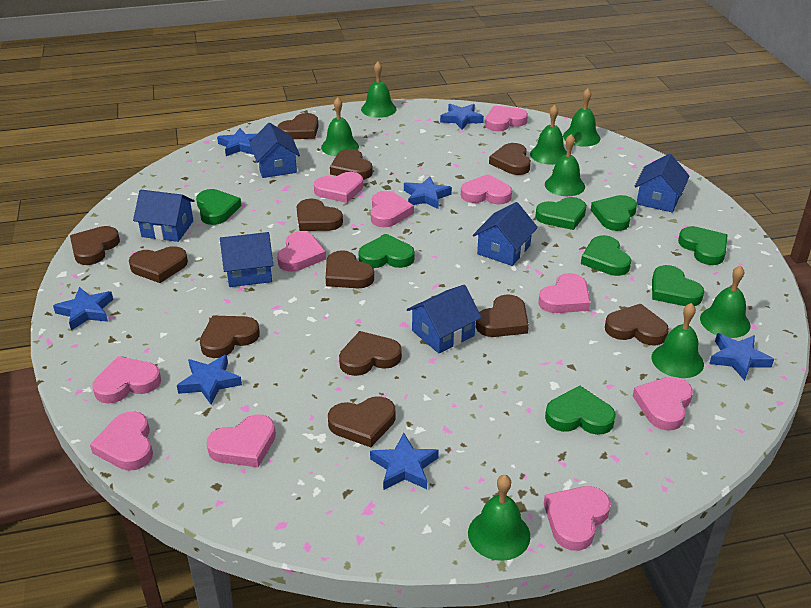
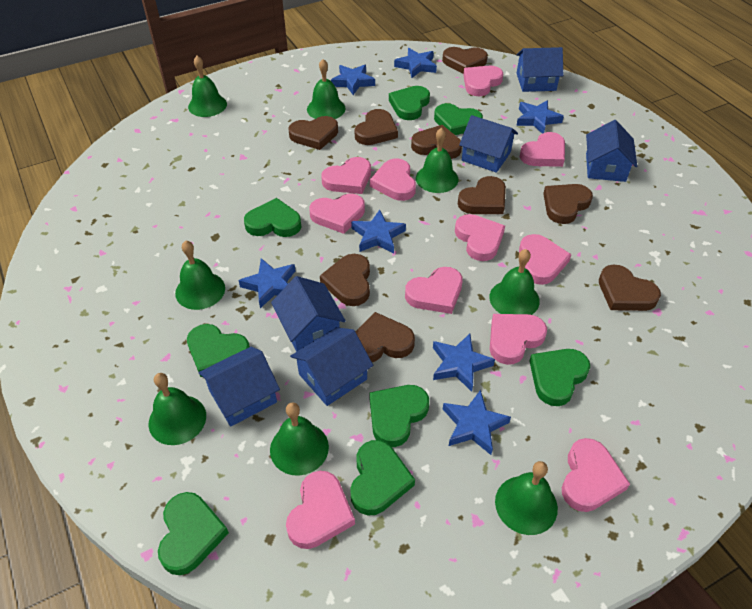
brown heart: [70,226,120,265] [129,246,188,283] [200,316,260,358] [277,113,318,139] [297,199,343,231] [326,250,374,288] [328,396,396,447] [330,149,373,180] [339,331,402,376] [476,294,529,337] [489,143,531,175] [605,304,669,346] = 12 -> [289,116,338,150] [320,254,370,306] [354,109,398,145] [355,312,415,362] [411,125,462,159] [442,47,488,74] [458,176,506,214] [543,184,593,224] [599,265,661,311] = 9

